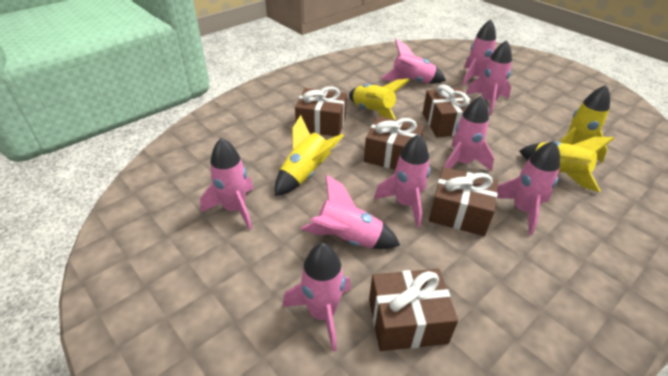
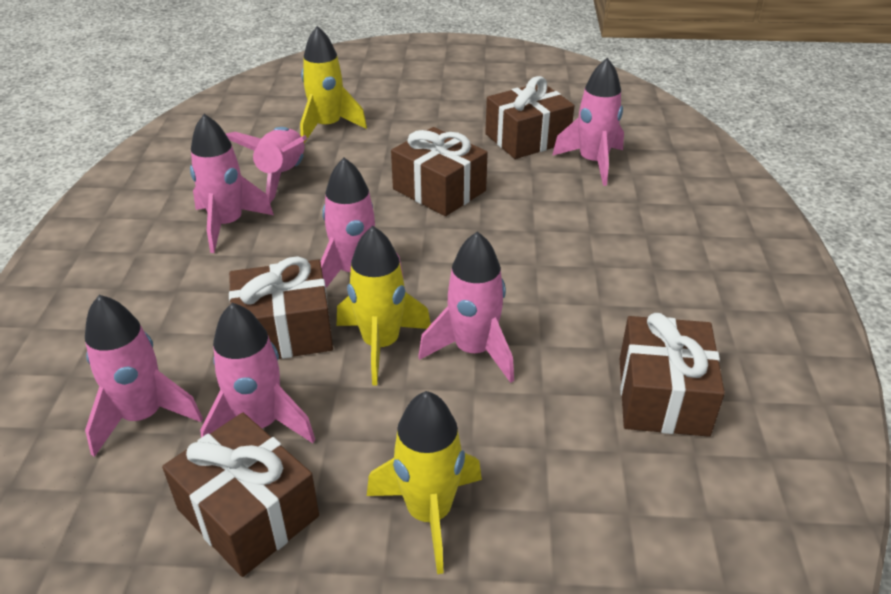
pink rocket: [200,138,254,230] [283,243,351,352] [301,174,400,249] [374,134,430,228] [381,39,446,83] [445,95,494,171] [462,19,496,87] [466,40,512,115] [497,141,560,235] = 9 -> [85,295,203,457] [190,114,274,253] [200,303,315,443] [226,127,307,203] [320,158,404,288] [418,231,514,383] [552,58,624,186] = 7
yellow rocket: [275,115,344,196] [349,79,410,120] [519,137,614,192] [559,85,610,163] = 4 -> [300,26,367,143] [337,226,431,385] [367,391,482,574] = 3

